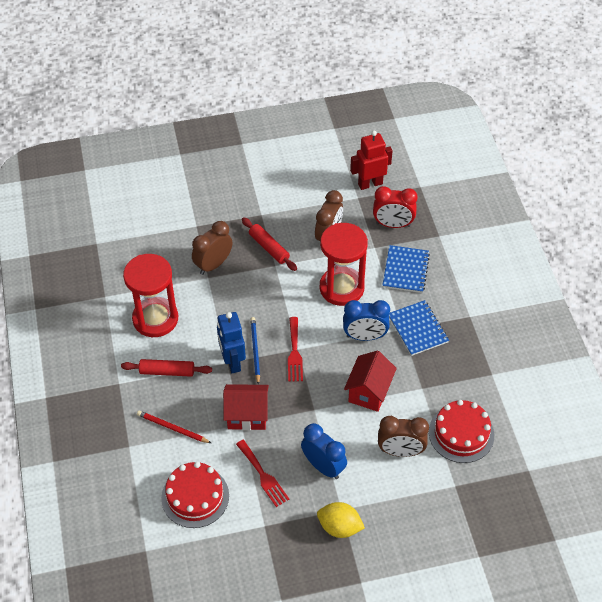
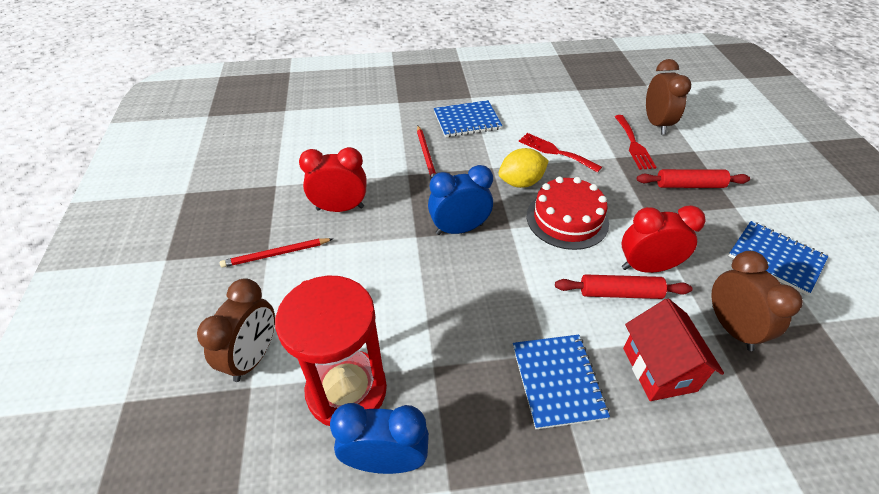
blue notebook: [382,245,430,293] [389,300,449,356] = 2 -> [434,100,502,137] [513,335,610,429] [729,221,829,295] = 3
blue pencil: [250,317,260,385] = 1 -> none = 0
blue robot: [217,312,246,373] = 1 -> none = 0
red cake: [161,462,229,528] [429,400,494,463] = 2 -> [527,177,609,250] = 1
red clock: [373,186,418,228] = 1 -> [299,147,367,212] [622,205,705,273] = 2
red hourglass: [123,254,178,337] [320,223,368,306] = 2 -> [275,275,387,426] = 1
red house: [223,384,269,430] [344,350,397,412] = 2 -> [623,298,724,401] = 1
red pencil: [137,411,211,443] = 1 -> [220,238,332,268] [417,126,436,179] = 2
red robot: [350,130,392,190] = 1 -> none = 0

